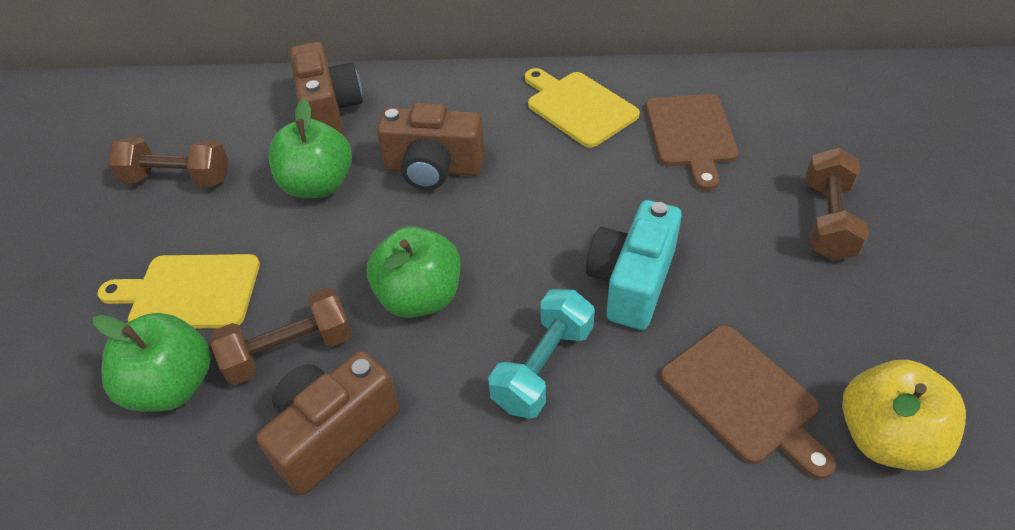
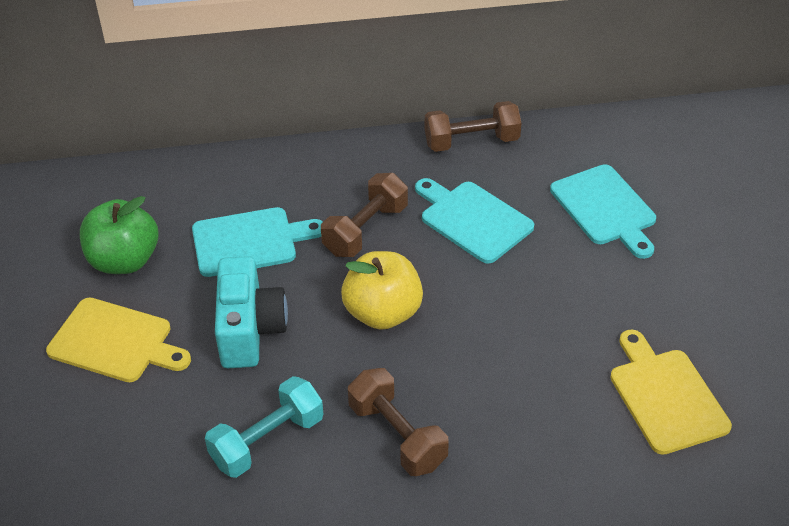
brown camera: [256,351,400,495] [290,42,363,134] [377,103,485,190] = 3 -> none = 0
brown cutting board: [645,94,739,191] [660,325,836,479] = 2 -> none = 0
green apple: [93,313,211,412] [268,99,352,198] [367,226,460,318] = 3 -> [80,196,158,274] = 1
turquoise cutting board: none = 0 -> [192,207,323,277] [415,178,534,264] [550,164,656,259] = 3

